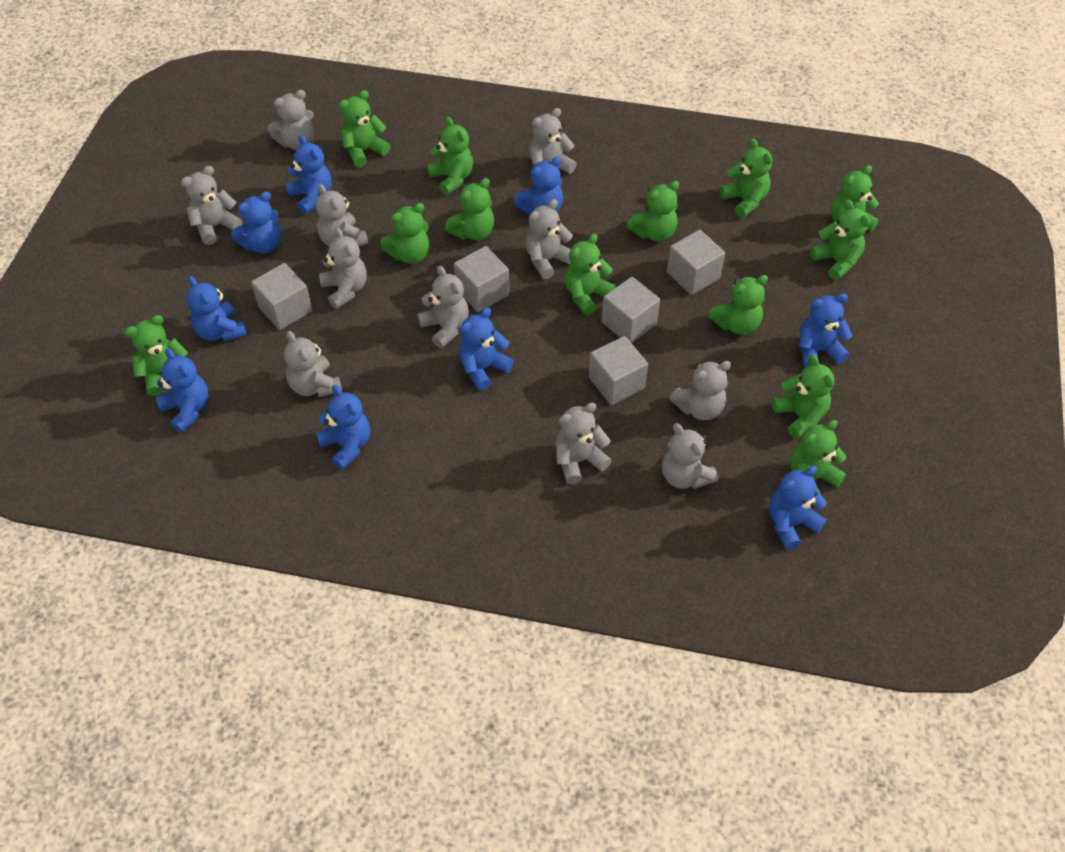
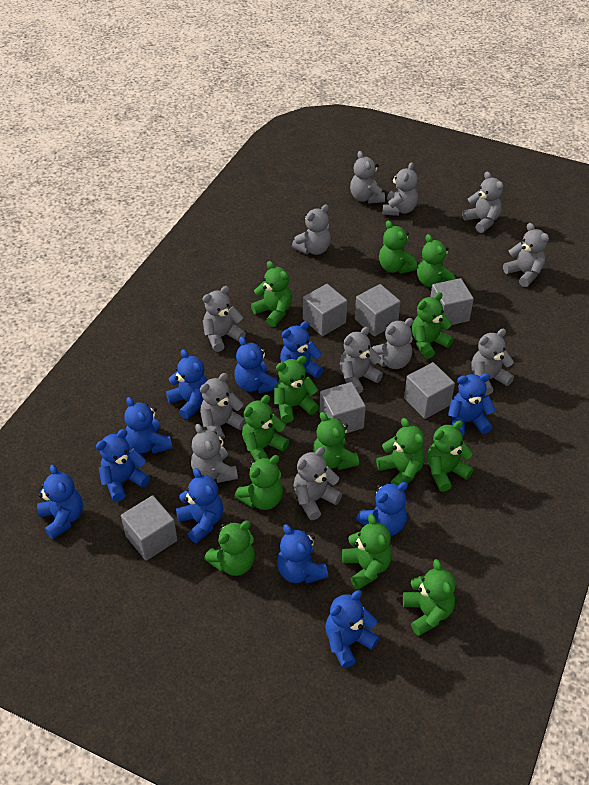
blue teddy bear: [156,348,209,433] [186,276,247,342] [231,191,281,253] [285,135,332,214] [316,385,370,470] [459,308,514,391] [514,157,563,215] [769,466,827,550] [799,293,853,368] = 9 -> [37,464,83,539] [96,429,150,501] [124,397,173,454] [166,349,208,419] [176,468,223,543] [234,336,277,393] [277,524,328,584] [280,321,323,378] [325,590,379,668] [356,482,408,536] [448,373,495,436] = 11
grey cube: [251,263,312,330] [454,246,509,312] [589,336,648,405] [602,277,660,343] [667,230,725,295] = 5 -> [121,495,178,561] [303,284,347,336] [319,382,366,433] [355,284,401,336] [404,362,455,419] [431,278,474,327] = 6
grey teddy bear: [181,166,242,245] [268,90,314,150] [284,331,342,397] [316,184,368,246] [319,227,367,309] [418,266,469,348] [525,199,573,279] [529,108,577,174] [556,403,612,484] [662,423,718,489] [669,361,731,420] = 11 -> [191,424,238,483] [200,373,246,437] [203,286,246,352] [292,204,331,255] [294,447,342,520] [340,327,383,394] [350,151,385,204] [372,318,414,369] [383,162,418,216] [462,172,503,233] [471,329,514,396] [503,223,549,287] = 12

